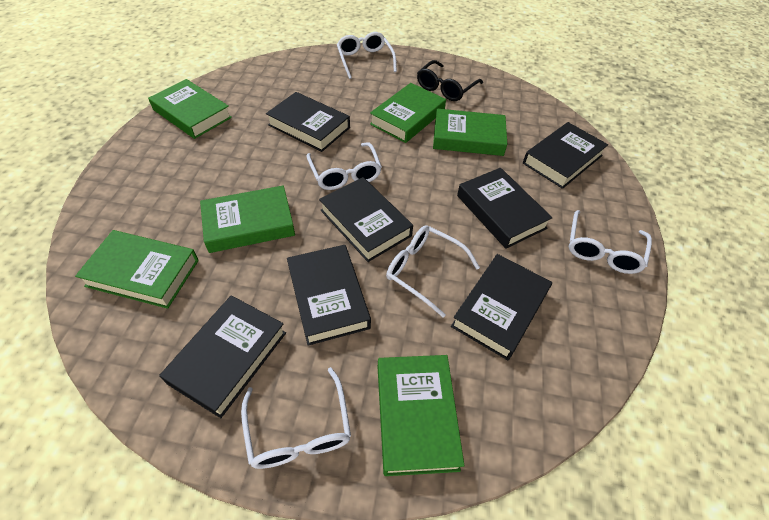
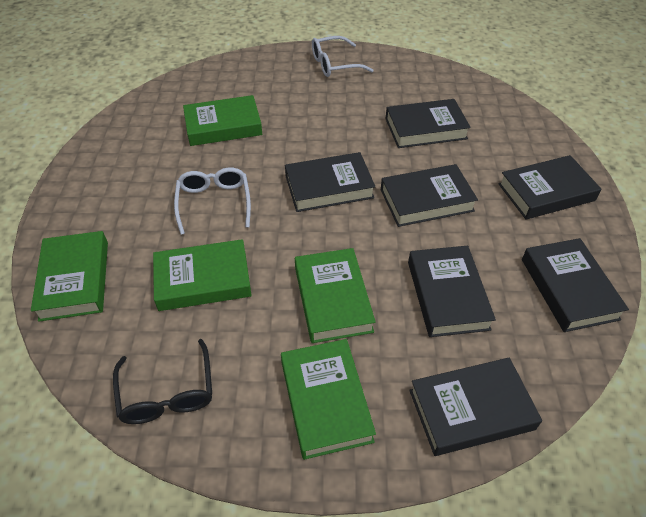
green book: [75,230,199,309] [148,79,232,139] [200,186,295,253] [370,83,446,143] [378,355,465,476] [433,109,507,156] = 6 -> [31,231,108,322] [153,239,252,311] [183,95,262,146] [281,339,376,460] [295,248,376,343] = 5
white glasses: [241,367,351,469] [306,142,382,190] [337,32,397,79] [386,225,480,317] [569,210,652,274] = 5 -> [174,168,251,235] [312,36,374,77] = 2

